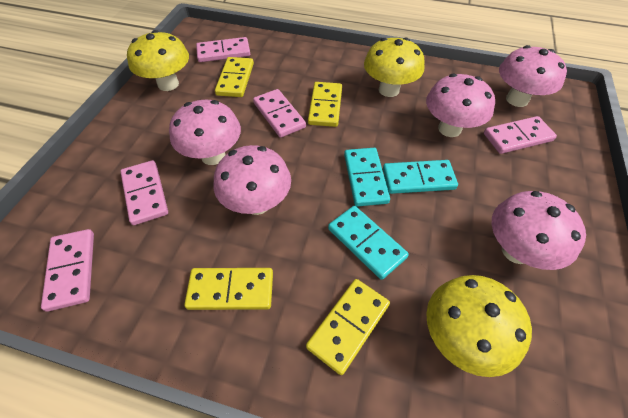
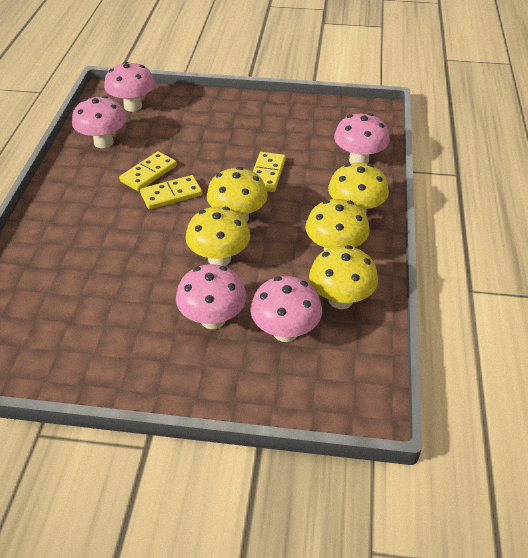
pink domino: [41,229,94,312] [120,160,168,225] [196,37,250,62] [253,89,306,138] [484,116,557,154] = 5 -> none = 0
turquoise domino: [328,206,409,280] [344,148,390,207] [383,160,458,194] = 3 -> none = 0
yellow domino: [184,268,273,310] [215,57,254,97] [306,279,390,375] [308,82,342,127] = 4 -> [119,151,177,191] [140,175,202,209] [253,152,286,192] = 3
yellow mushroom: [127,30,189,91] [364,38,425,97] [426,275,532,377] = 3 -> [186,207,250,266] [207,167,268,222] [305,199,370,251] [309,245,378,309] [328,163,389,213] = 5

